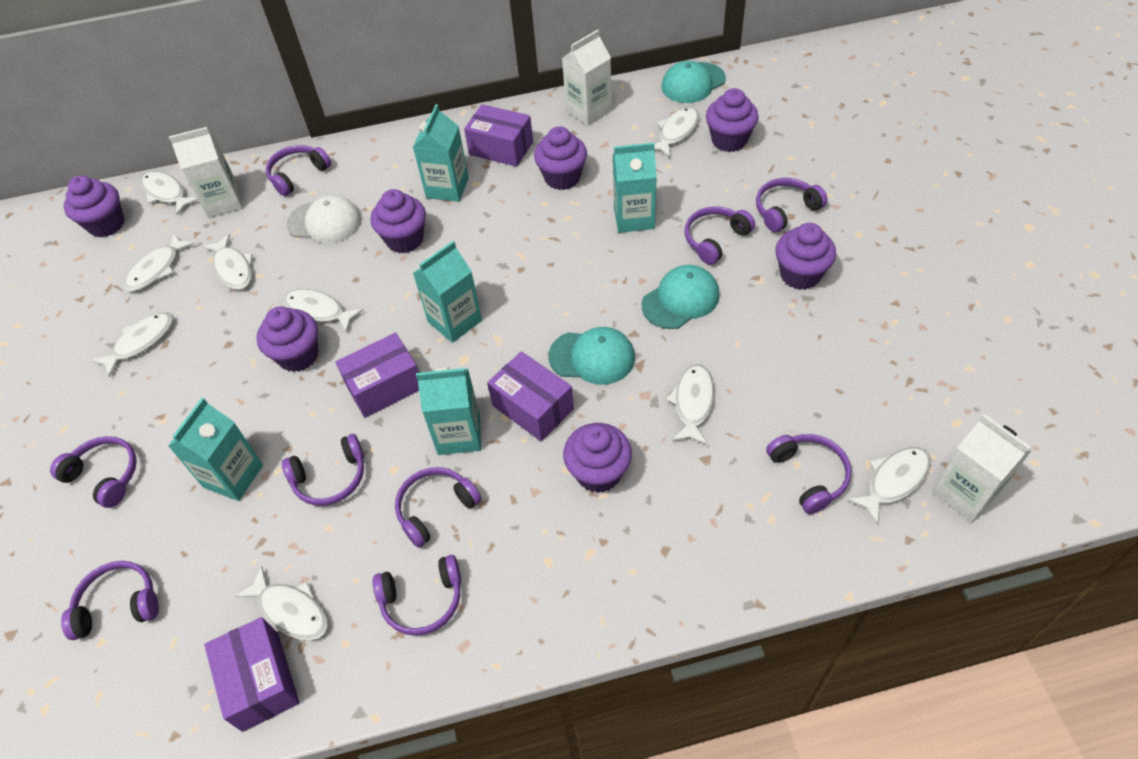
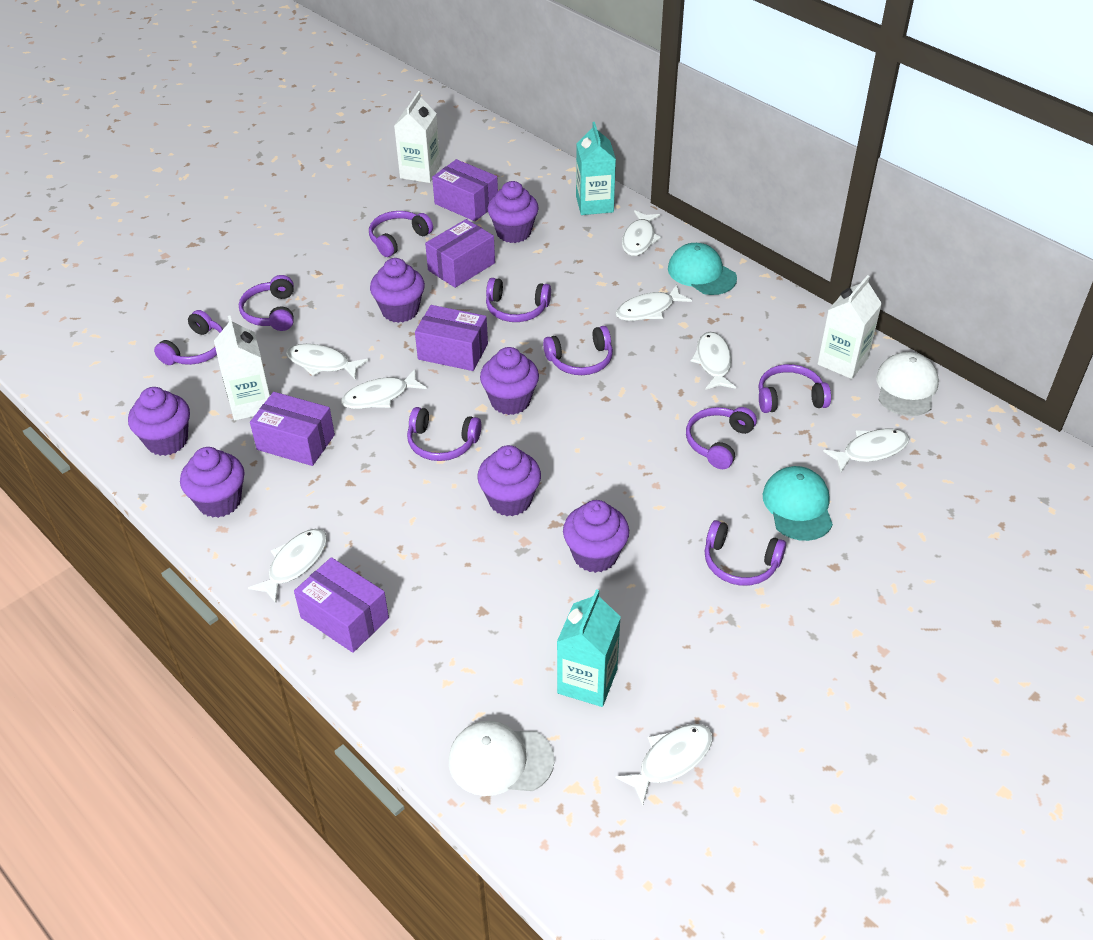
purple box: [204,617,300,732] [335,333,419,418] [464,104,533,167] [487,351,574,441] = 4 -> [250,392,335,466] [294,557,389,653] [415,305,488,371] [425,219,495,288] [432,159,498,221] = 5
turquoise cap: [548,327,635,385] [642,265,719,329] [661,61,726,103] = 3 -> [668,243,737,295] [763,466,833,541] = 2
turquoise carton: [168,398,263,501] [413,104,469,202] [413,241,482,343] [416,367,481,455] [613,143,657,233] = 5 -> [557,589,621,707] [576,122,616,215] = 2
white cap: [287,195,362,243] = 1 -> [449,721,555,796] [876,352,939,416] = 2
white fish: [91,312,173,377] [124,233,195,291] [141,171,198,215] [203,234,253,290] [235,566,328,640] [283,289,363,333] [654,107,699,157] [666,364,714,445] [847,447,931,525] = 9 -> [248,529,327,603] [286,344,368,379] [341,369,427,409] [615,724,713,806] [616,285,692,321] [622,210,661,256] [690,332,736,390] [823,428,909,472] = 8

